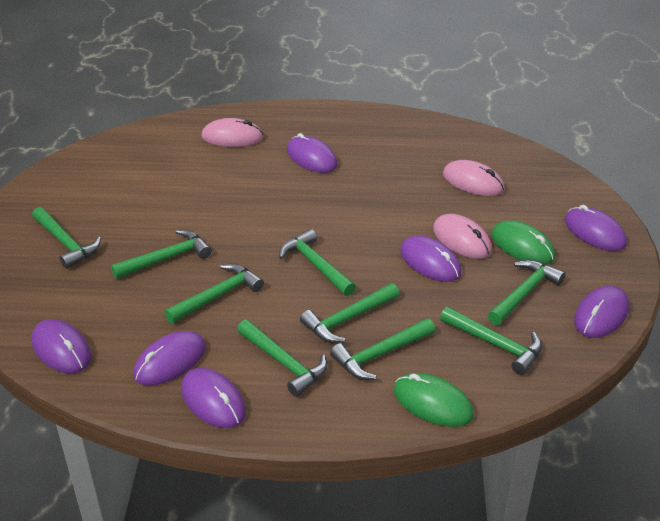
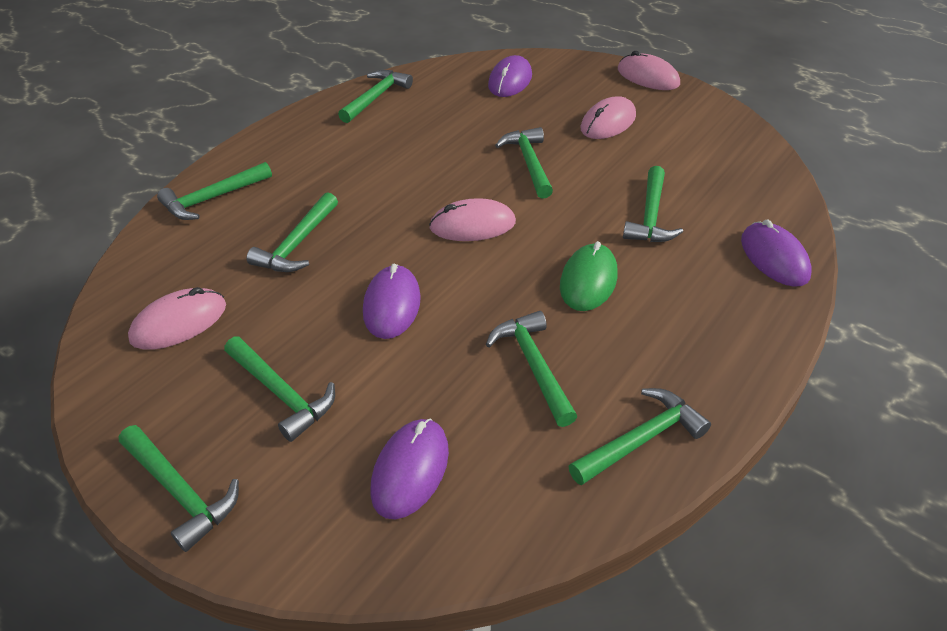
green mouse: [394,373,474,427] [491,220,555,264] = 2 -> [560,241,618,311] = 1
pink mouse: [201,118,264,147] [433,214,492,259] [443,160,505,196] = 3 -> [128,287,226,350] [429,198,516,241] [581,96,636,139] [618,51,680,90] = 4
purple mouse: [31,319,91,373] [134,331,206,385] [181,368,246,428] [287,133,338,173] [400,236,462,282] [565,205,627,251] [574,286,629,338] = 7 -> [363,264,421,339] [370,419,449,519] [488,55,532,97] [741,219,812,287] = 4

